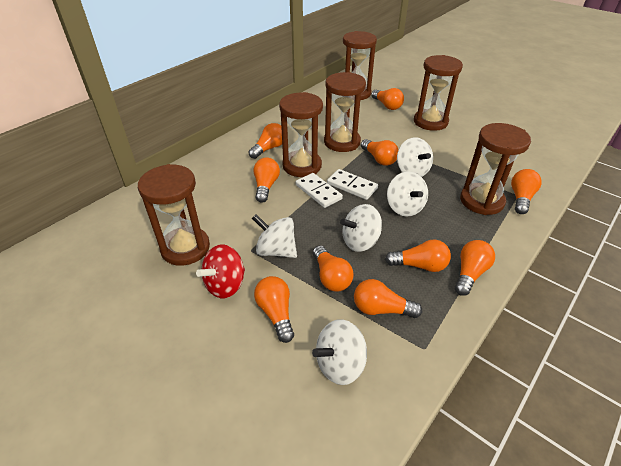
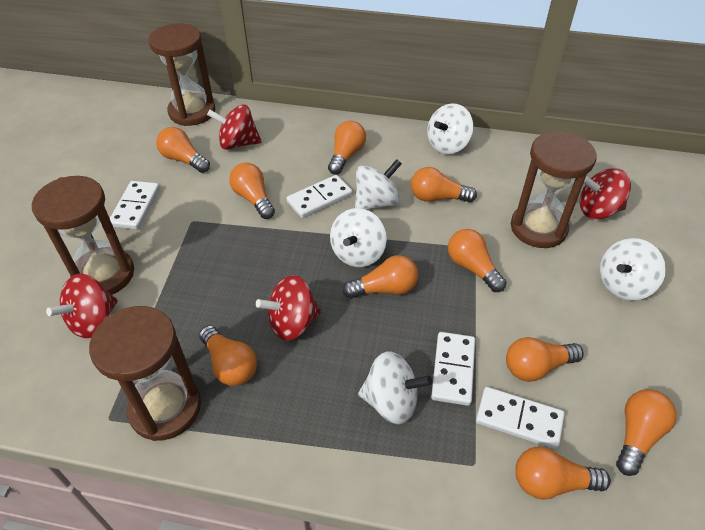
brown hourglass: [138,164,210,266] [279,92,323,177] [324,72,366,152] [343,31,377,100] [414,55,463,131] [460,123,531,215] = 6 -> [32,176,134,295] [89,306,201,441] [149,23,215,126] [511,131,597,248] = 4
red spinning top: [196,244,245,298] = 1 -> [46,273,117,338] [207,104,262,150] [256,275,322,341] [580,168,631,219] = 4
white domino: [296,173,343,208] [327,169,378,200] = 2 -> [110,181,160,230] [286,175,352,218] [431,332,475,406] [476,387,565,449] = 4

